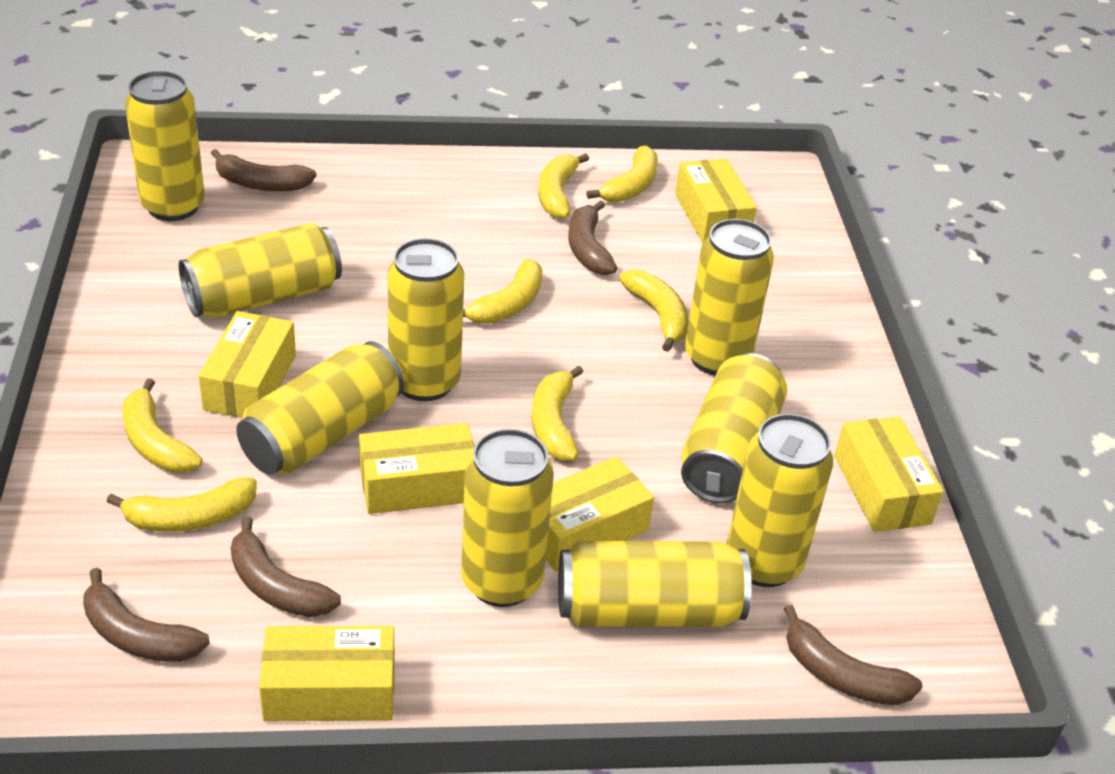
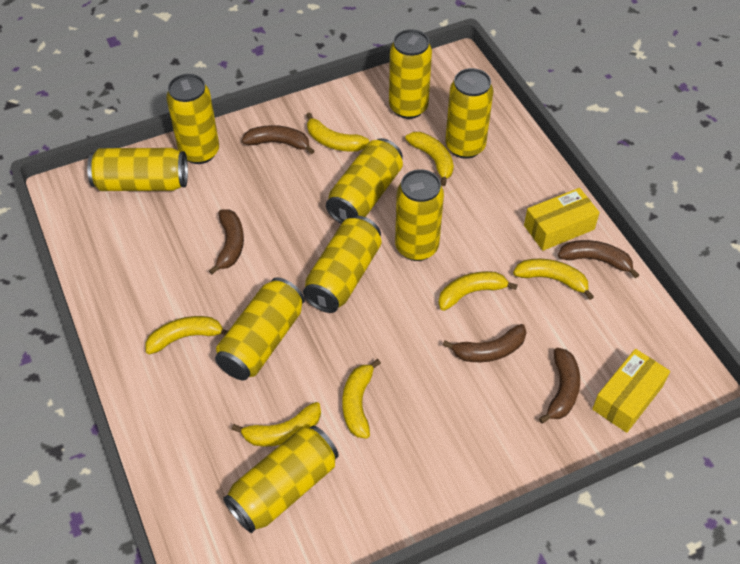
yellow box: [198,311,296,418] [259,626,394,721] [359,423,475,514] [546,456,654,572] [675,158,757,243] [834,417,944,532] = 6 -> [524,188,600,251] [592,349,670,433] = 2

